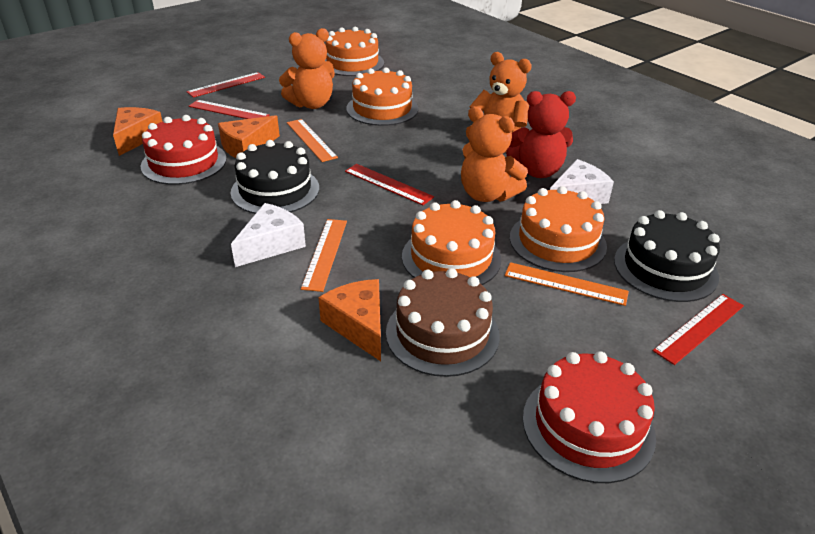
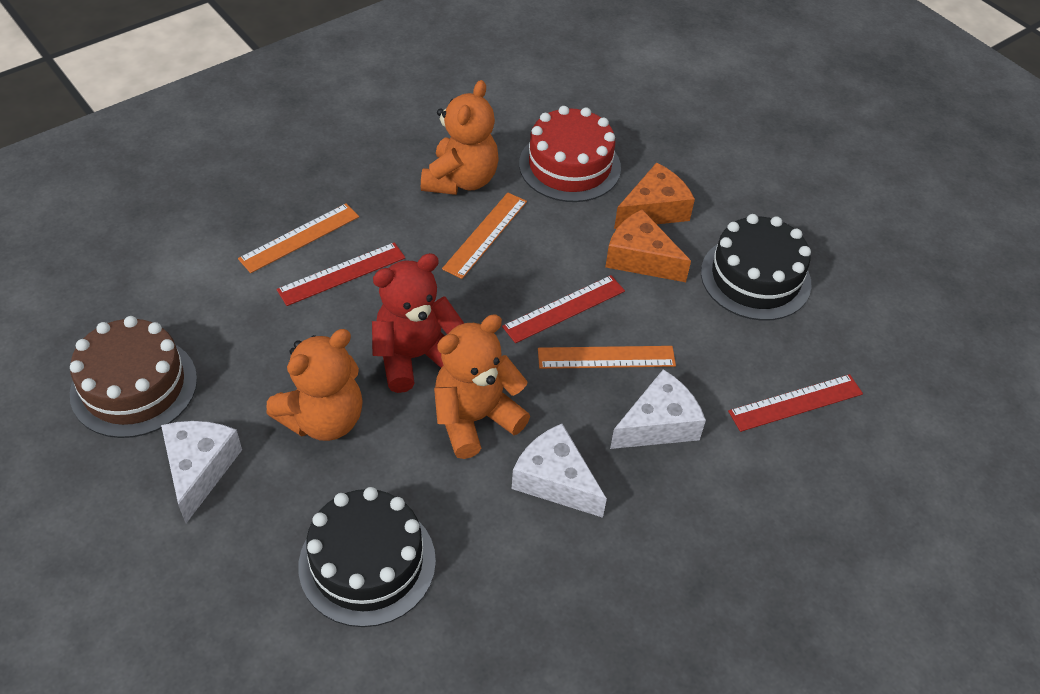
orange cake: [325,27,384,76] [346,67,418,126] [402,200,501,285] [510,186,607,272] = 4 -> none = 0
orange cheese: [113,107,163,156] [218,115,280,158] [318,279,381,361] = 3 -> [605,209,691,282] [614,162,695,229] = 2
red cake: [140,115,226,185] [523,351,656,483] = 2 -> [519,106,621,202] = 1
red ruler: [187,72,265,98] [189,100,270,119] [345,164,434,205] [653,294,744,365] = 4 -> [276,242,405,306] [502,275,625,343] [728,374,863,432] = 3
white cheese: [231,203,306,267] [550,159,614,204] = 2 -> [161,421,242,523] [512,424,607,518] [610,369,706,449] = 3

